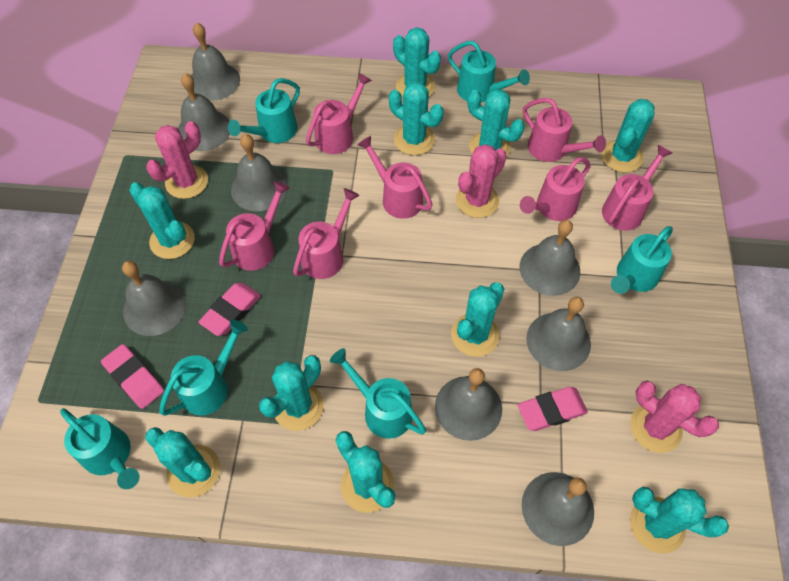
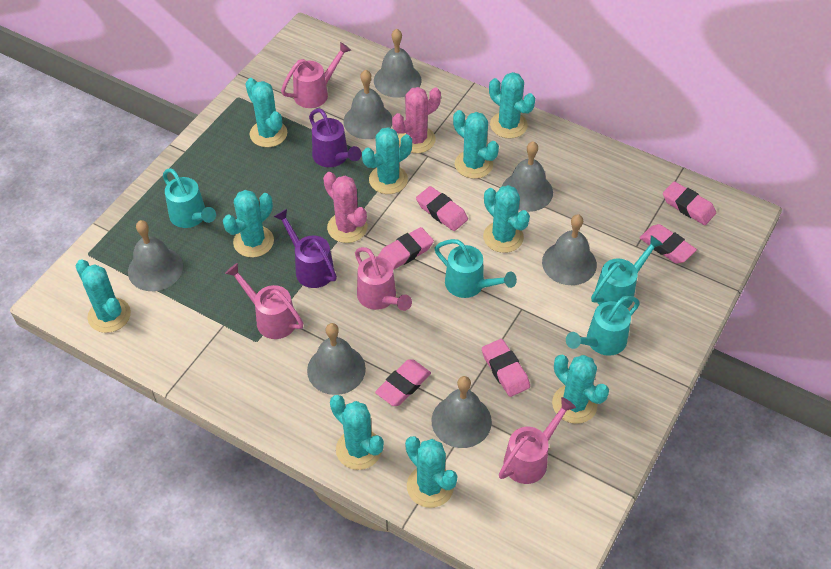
grey bell: [122,261,186,336] [178,73,230,151] [191,23,240,101] [231,134,288,211] [435,368,502,441] [520,220,580,296] [522,472,594,546] [526,297,591,371] = 8 -> [128,220,183,291] [307,323,366,395] [343,70,392,139] [374,29,422,98] [431,376,492,448] [502,141,553,212] [542,214,597,285] = 7
pink cactus: [146,121,208,199] [456,144,507,218] [630,381,719,453] = 3 -> [323,172,368,243] [392,87,441,153] = 2
pink eraser: [101,344,164,409] [198,283,261,336] [518,387,588,431] = 3 -> [375,359,431,406] [378,227,434,270] [416,186,468,231] [482,339,530,397] [639,224,697,263] [663,181,716,225] = 6
pink watering can: [219,181,290,271] [293,188,360,279] [306,73,372,154] [357,136,433,219] [520,157,591,221] [523,98,606,162] [602,145,672,231] = 7 -> [225,263,304,339] [281,42,351,108] [355,247,412,311] [499,397,576,484] = 4
purple watering can: none = 0 -> [274,209,337,288] [309,108,362,167] = 2
turquoise watering can: [60,408,140,489] [159,320,248,416] [228,78,300,143] [330,348,426,439] [448,41,530,103] [611,226,673,294] = 6 -> [163,168,216,228] [434,239,517,298] [566,296,640,356] [591,235,664,308] = 4

